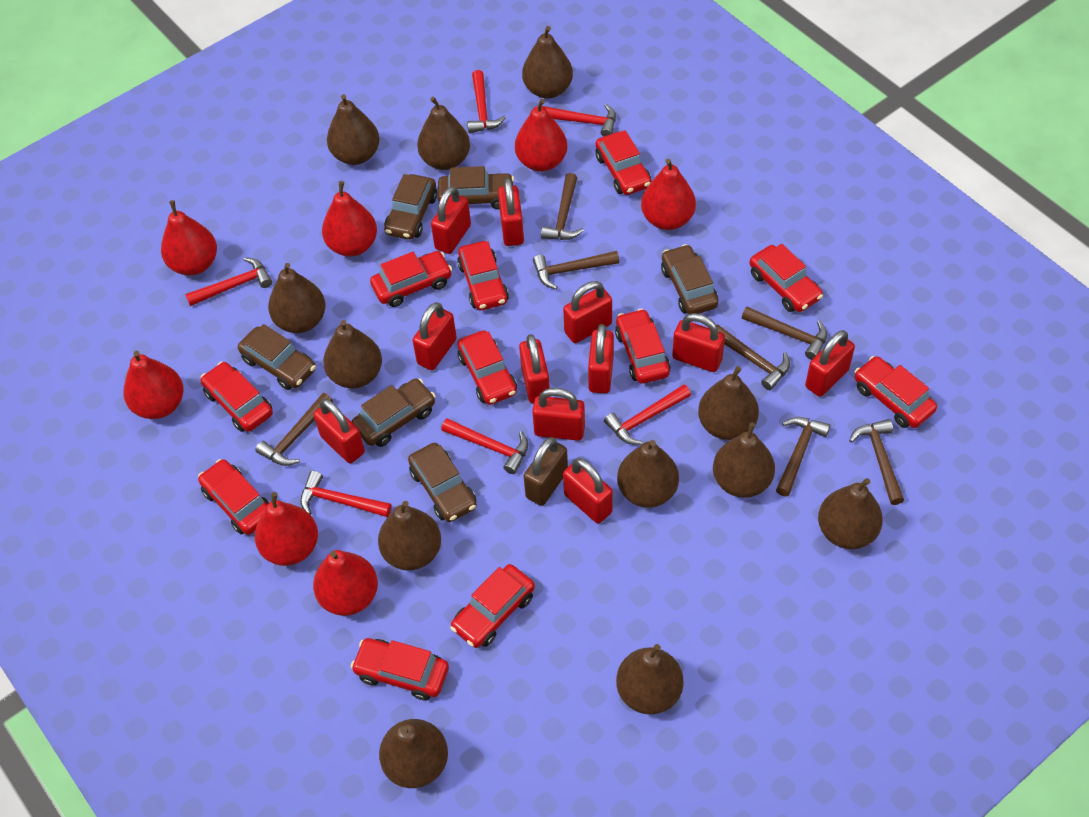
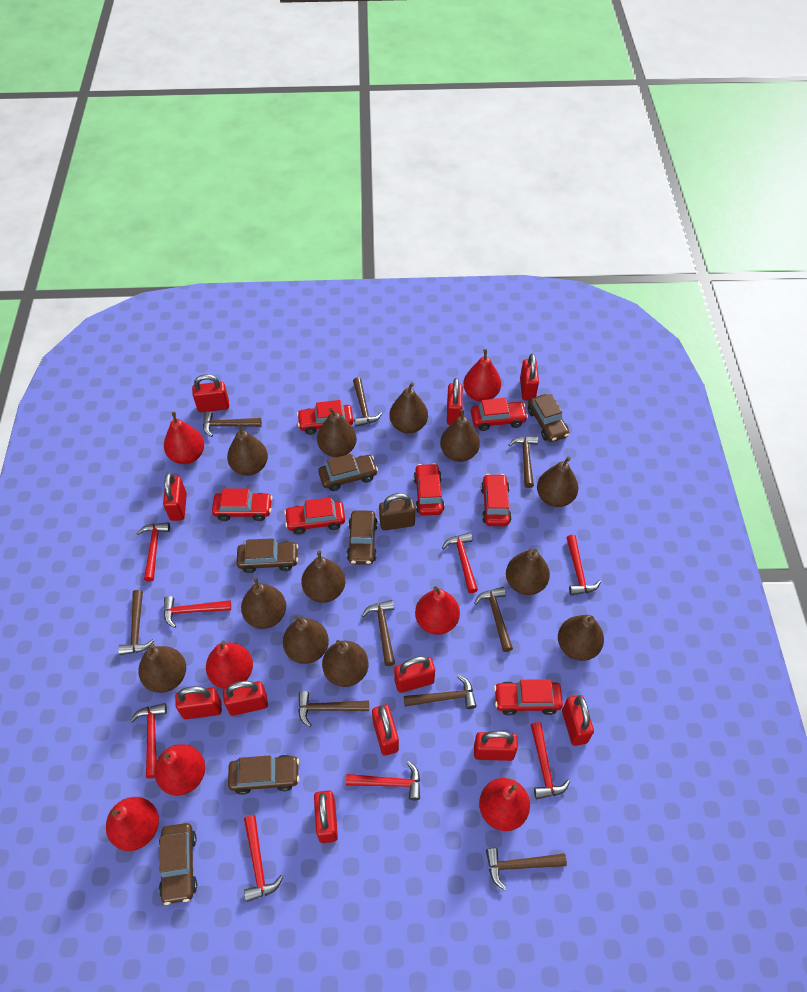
brown hammer: [255,393,333,466] [533,251,619,289] [541,173,584,240] [717,324,790,390] [742,307,827,360] [776,417,830,496] [849,419,904,505] = 7 -> [118,590,154,655] [203,411,262,437] [298,691,369,727] [353,377,382,427] [362,600,395,666] [404,675,477,709] [474,587,513,652] [486,848,567,890] [509,436,538,488] = 9
red car: [198,459,270,535] [200,362,273,432] [351,638,449,701] [370,251,452,307] [450,564,535,648] [457,241,509,310] [457,330,517,405] [595,130,651,195] [615,309,671,384] [749,244,823,312] [855,356,937,428] = 11 -> [212,489,272,521] [284,497,345,534] [297,400,353,435] [413,463,445,516] [471,398,528,431] [481,474,512,526] [494,679,563,715] = 7
red hammer: [185,257,272,306] [300,471,392,517] [441,418,528,474] [467,70,506,133] [542,104,616,137] [604,384,691,445] = 6 -> [130,703,167,778] [137,522,170,582] [164,596,231,628] [244,815,283,902] [346,761,420,800] [442,532,478,593] [531,722,570,799] [566,535,601,596] = 8

